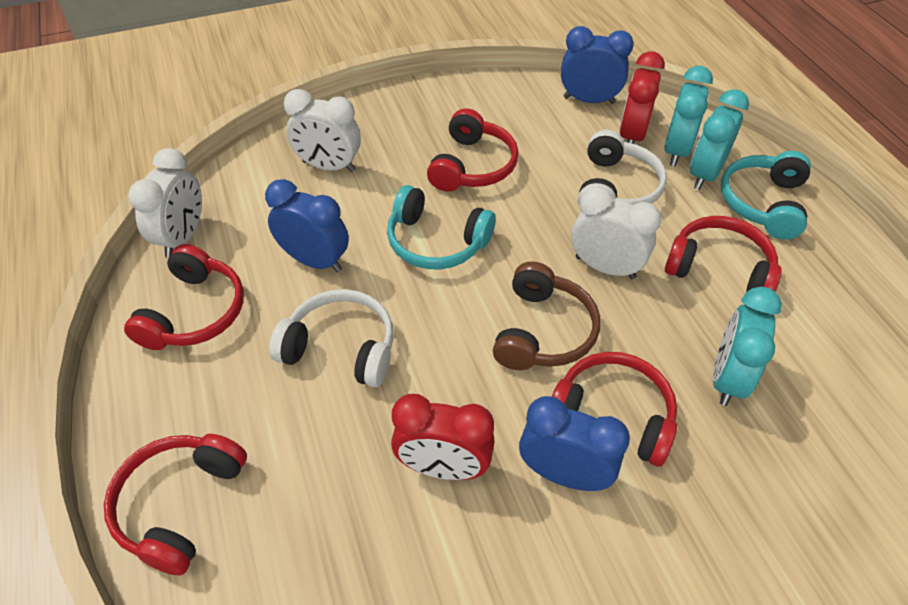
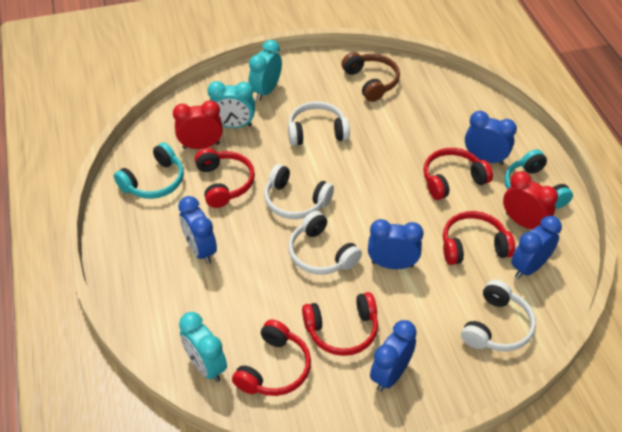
blue clock: [265,179,349,272] [519,396,630,491] [561,26,634,104] = 3 -> [178,196,217,264] [368,219,424,269] [370,320,417,392] [465,111,517,165] [511,216,562,279] = 5
white clock: [128,148,202,258] [284,89,361,172] [571,186,661,279] = 3 -> none = 0
white headphones: [269,289,394,387] [578,130,667,206] = 2 -> [264,164,334,219] [288,102,350,146] [288,211,362,275] [461,280,536,352] = 4

